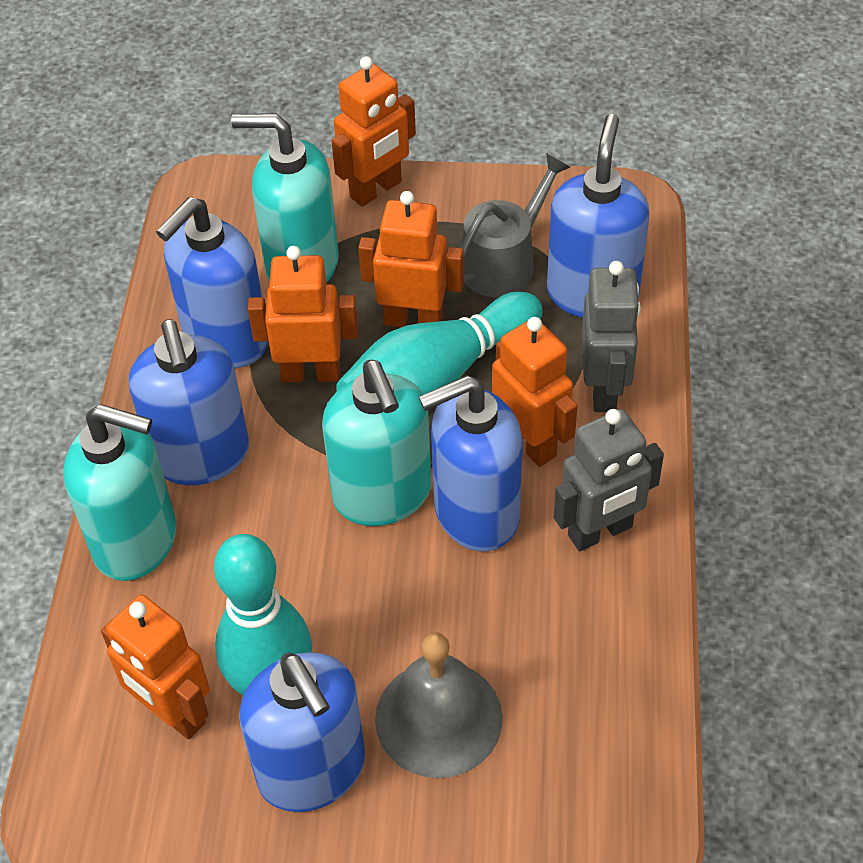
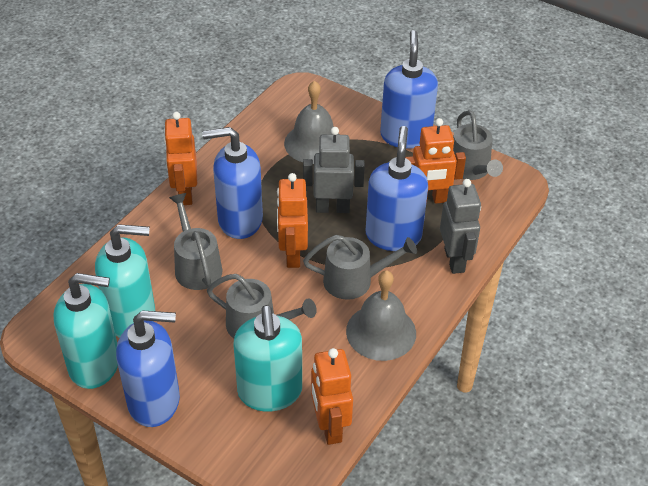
blue soap dispenser: [129,319,249,485] [156,197,268,368] [239,652,365,812] [419,375,523,551] [547,114,649,318] = 5 -> [116,310,180,427] [202,127,263,239] [366,126,428,251] [380,30,438,149] = 4
grey bell: [375,632,503,778] = 1 -> [284,81,340,164] [346,270,416,361] = 2
grey watering can: [460,153,570,298] = 1 -> [169,193,222,290] [207,274,317,338] [303,235,417,300] [453,110,503,180] = 4
orange robot: [101,595,210,739] [247,246,358,383] [332,56,416,207] [358,191,464,327] [492,317,578,467] = 5 -> [164,112,197,205] [277,173,308,268] [311,348,353,445] [405,118,466,204] = 4
turquoise bowling pin: [214,534,312,696] [336,292,542,394] = 2 -> none = 0

